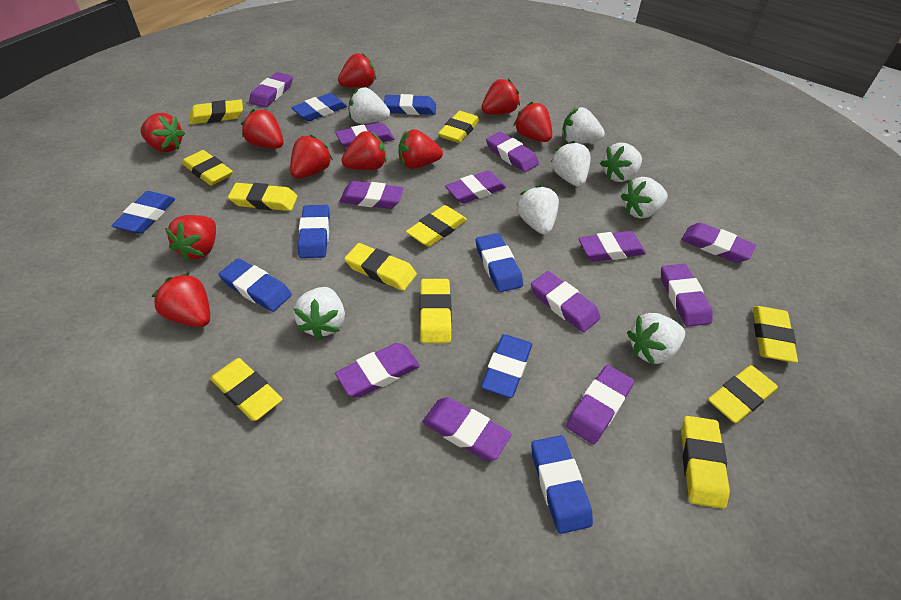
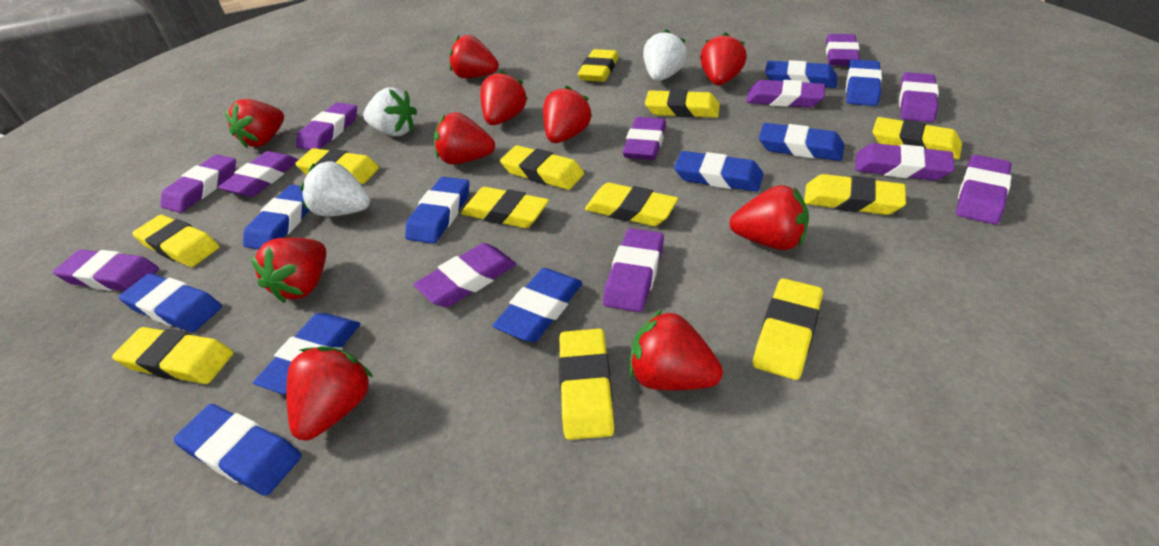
blue eraser: [111,191,175,234] [219,258,292,312] [291,93,347,121] [298,205,330,258] [384,94,436,115] [476,233,523,292] [481,334,532,398] [531,435,593,534] = 8 -> [119,273,222,332] [173,404,302,496] [243,185,310,249] [253,313,360,395] [405,177,469,244] [493,268,582,342] [674,151,763,192] [759,123,844,161] [765,60,837,88] [846,59,882,106] = 10
white strawberry: [293,287,345,340] [349,87,390,124] [517,185,559,235] [551,141,591,187] [562,107,605,144] [600,143,642,182] [621,177,668,219] [627,313,685,365] = 8 -> [300,161,370,217] [363,88,417,136] [643,29,687,81] = 3
yellow eraser: [182,150,233,186] [189,99,243,124] [210,358,282,421] [228,183,297,211] [344,243,417,291] [406,205,467,247] [420,279,452,343] [438,111,479,143] [681,416,730,509] [708,365,778,424] [753,306,798,363] = 11 -> [112,327,233,384] [132,215,220,267] [295,148,379,184] [461,187,549,228] [500,145,584,190] [559,328,614,440] [578,49,619,82] [585,183,678,226] [645,90,720,118] [753,278,823,380] [804,174,906,215] [872,117,962,160] = 12

